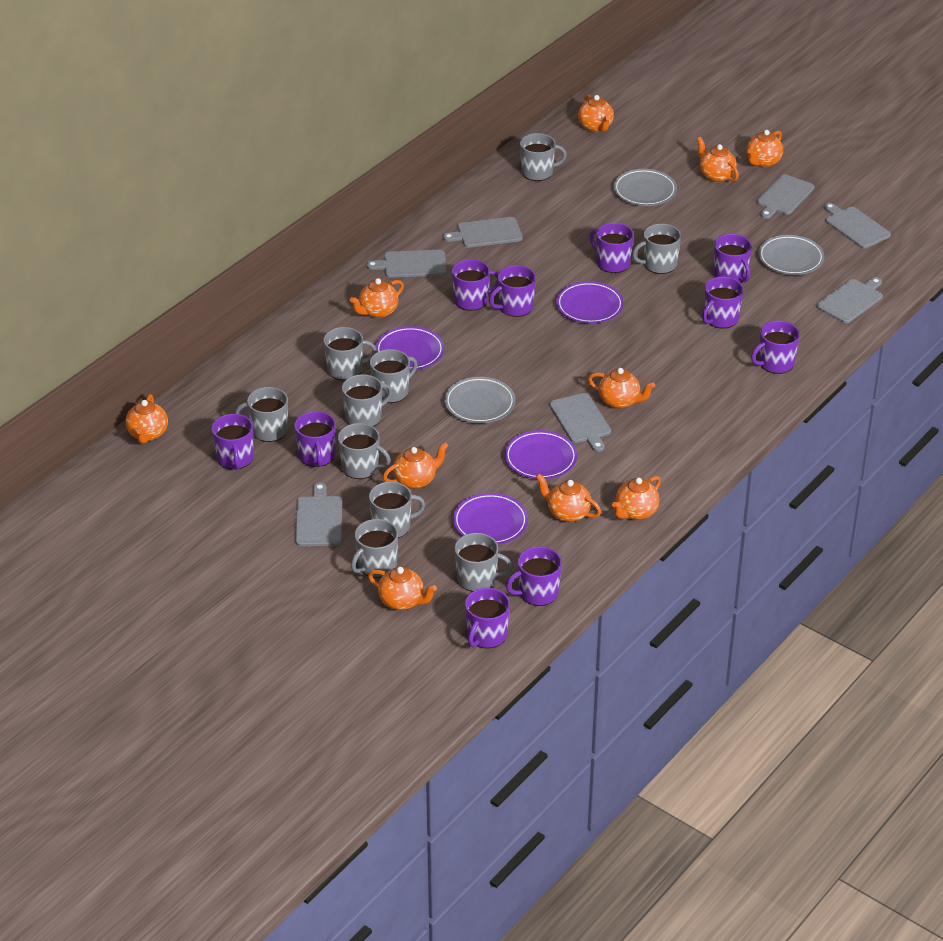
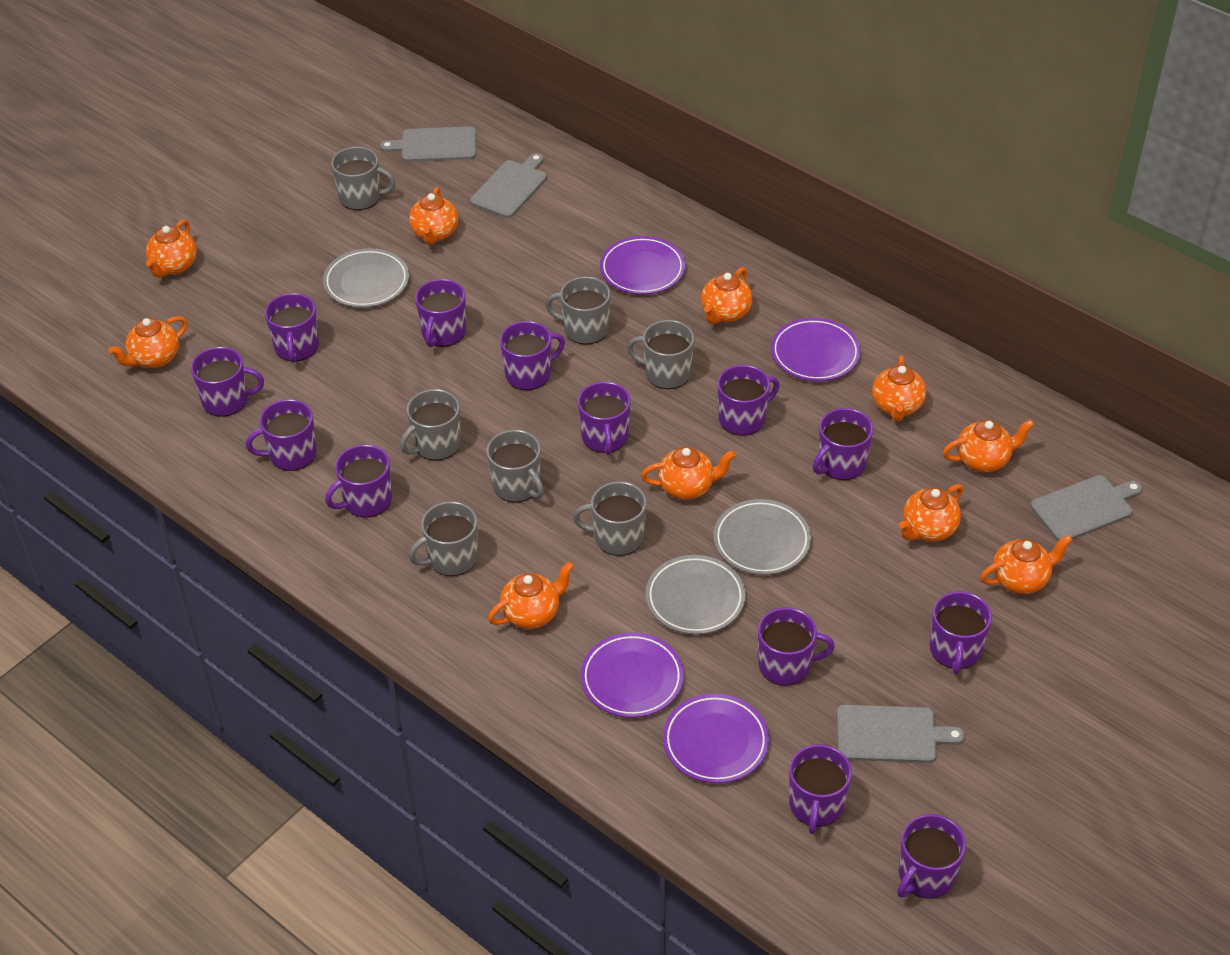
grey cutting board: [296,483,342,546] [367,250,447,278] [443,217,523,248] [549,393,611,452] [757,174,815,219] [816,277,883,323] [824,203,891,248] = 7 -> [380,126,476,162] [470,153,547,218] [836,705,965,763] [1030,475,1143,541] = 4
grey mug: [235,387,288,442] [324,327,377,380] [338,423,391,479] [342,374,392,427] [351,519,398,578] [369,482,425,538] [370,349,417,403] [455,533,513,592] [520,133,567,181] [632,224,681,274] = 10 -> [331,147,395,210] [400,389,461,461] [409,501,478,576] [486,430,544,502] [546,277,610,345] [573,482,647,556] [627,320,694,389] = 7
purple mug: [212,414,254,470] [295,411,336,467] [452,259,499,311] [465,588,510,649] [489,265,536,317] [506,546,562,606] [589,223,634,273] [702,277,744,329] [714,234,752,283] [751,321,800,374] = 10 -> [191,347,264,417] [246,399,317,471] [265,293,319,363] [325,445,392,518] [415,279,466,347] [500,321,565,390] [578,382,631,455] [718,365,780,436] [758,607,835,686] [789,744,852,834] [813,408,873,480] [897,814,966,899] [930,591,992,674] = 13

